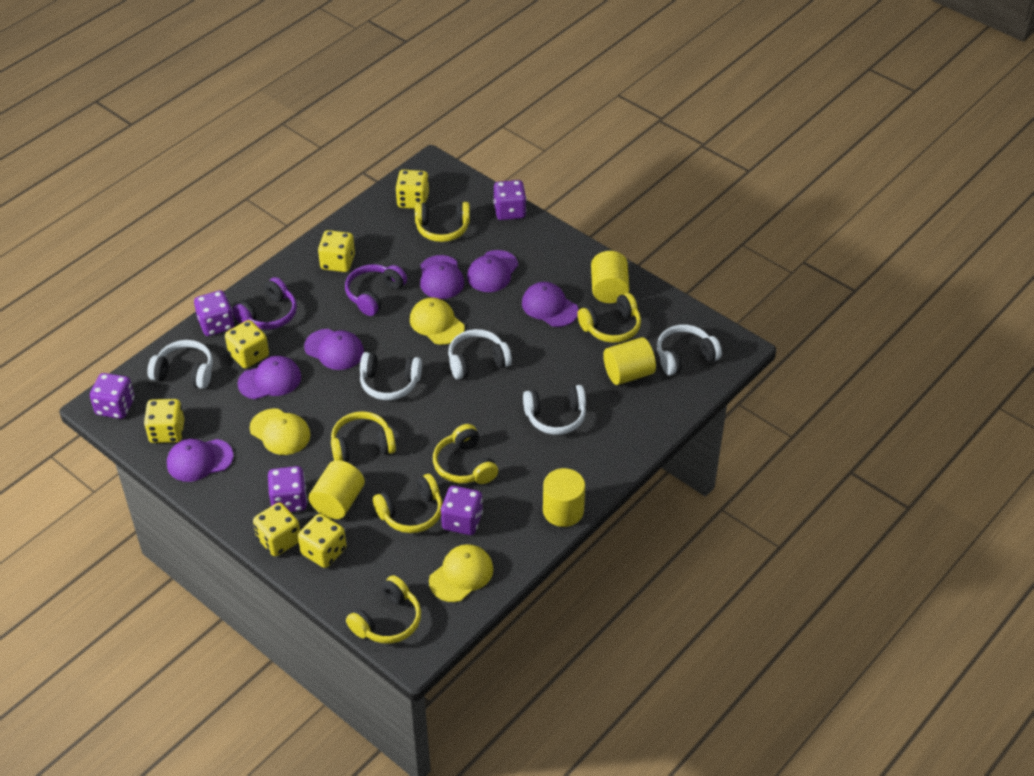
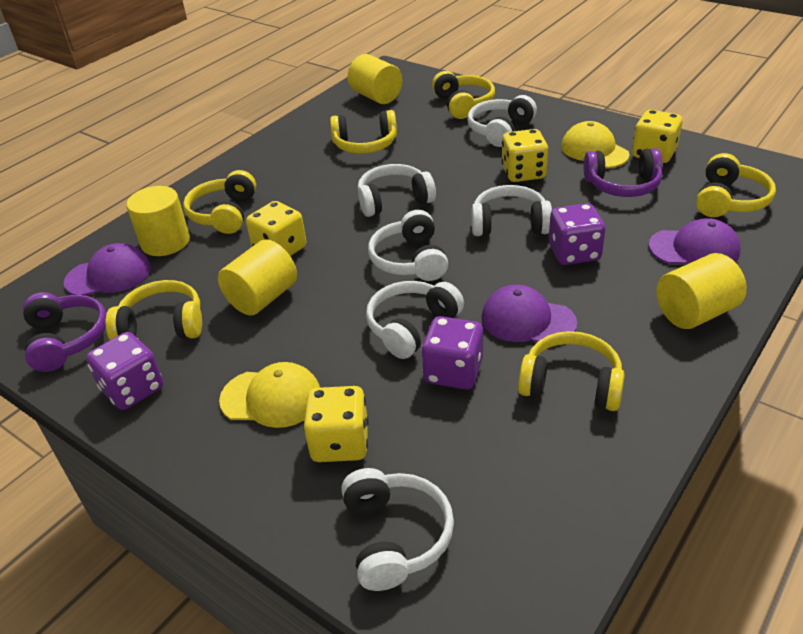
purple cap: [167,439,234,482] [238,356,301,399] [304,329,364,370] [420,255,464,299] [467,250,518,292] [522,282,579,327] = 6 -> [64,243,151,296] [481,285,577,342] [649,218,741,264] = 3
purple dice: [90,373,135,419] [194,290,234,336] [268,466,307,512] [441,486,483,535] [493,180,526,220] = 5 -> [86,332,163,410] [421,316,483,390] [549,203,605,265] = 3
white headphones: [147,340,213,389] [360,352,422,400] [448,329,512,380] [523,385,586,435] [657,325,722,376] = 5 -> [341,468,454,591] [357,164,436,217] [366,281,464,359] [368,210,448,281] [467,95,537,147] [472,185,552,236] = 6
yellow cap: [250,409,311,455] [410,298,465,345] [429,544,493,602] = 3 -> [219,362,320,428] [561,121,630,168] = 2
yellow dice: [144,399,184,443] [225,320,269,368] [253,502,300,557] [298,514,347,568] [318,230,355,272] [395,170,429,209] = 6 -> [246,201,307,256] [303,386,369,462] [501,129,548,182] [632,110,683,163] = 4

